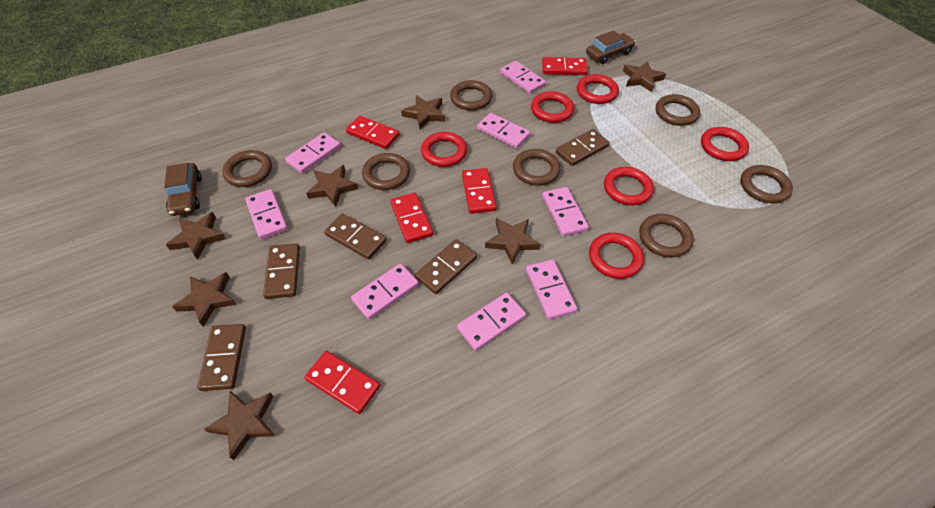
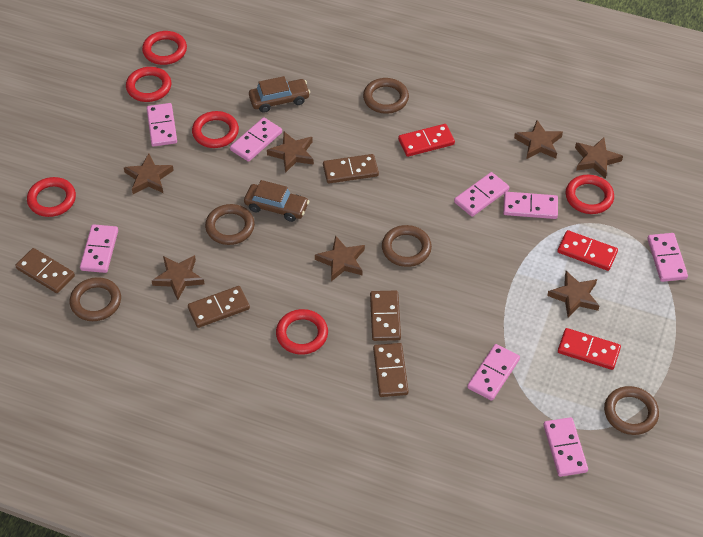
brown ring: [222,150,272,187] [362,153,410,190] [450,80,492,110] [513,149,561,186] [639,214,694,258] [656,94,700,126] [740,165,793,203] = 7 -> [70,277,121,321] [205,204,255,245] [363,78,409,114] [382,225,432,267] [604,386,659,435] = 5
red domino: [304,351,380,414] [346,116,400,149] [390,193,433,243] [462,168,497,214] [542,57,588,75] = 5 -> [398,124,455,157] [557,230,618,271] [558,328,621,370] = 3

